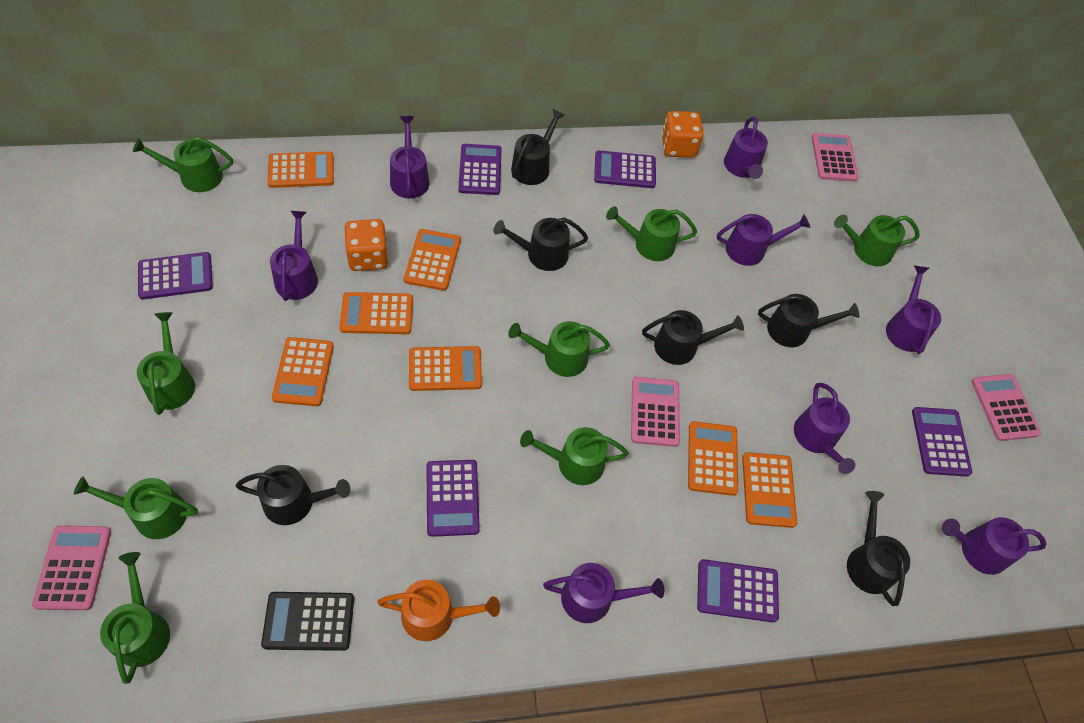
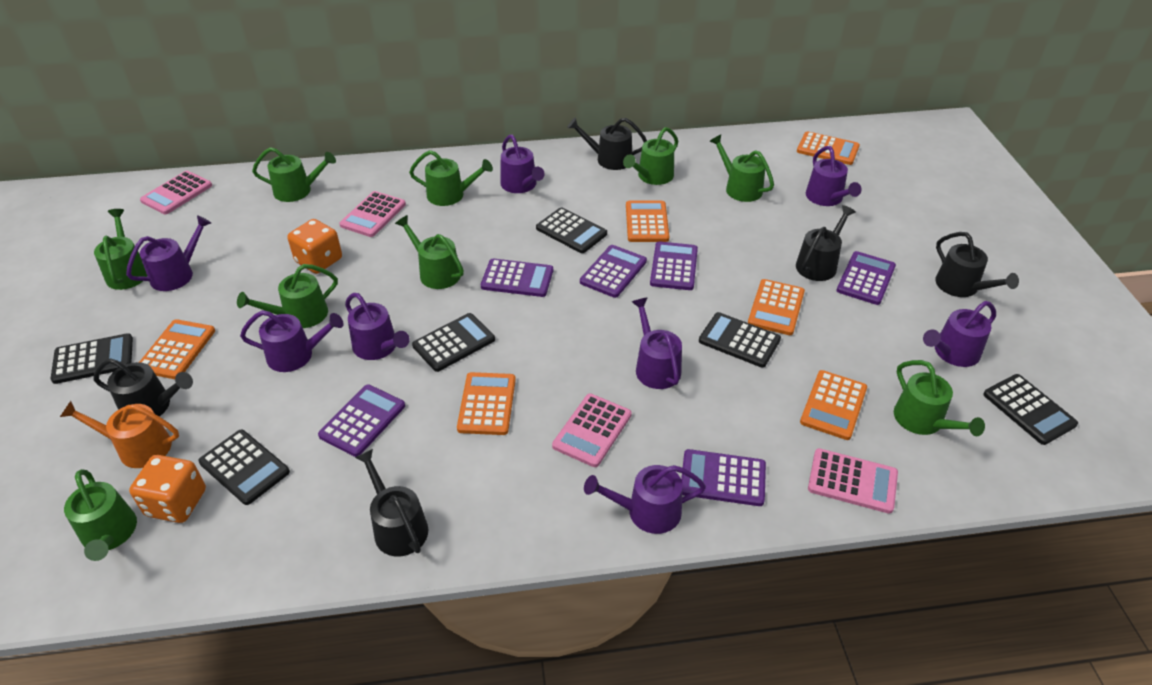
black calculator: [261,592,354,651] = 1 -> [50,333,133,384] [198,429,290,505] [412,313,495,372] [536,207,607,253] [699,312,781,368] [983,374,1078,445] = 6
black watering can: [236,465,351,525] [494,218,588,271] [511,109,565,185] [642,310,744,365] [758,294,860,347] [847,491,910,606] = 6 -> [94,358,193,417] [355,449,428,557] [567,117,647,170] [796,205,856,281] [935,232,1019,297] = 5
green watering can: [74,477,198,539] [100,552,170,684] [133,137,233,192] [137,312,195,415] [508,321,610,377] [520,427,629,485] [606,206,697,261] [834,215,919,266] = 8 -> [64,469,137,561] [94,209,147,290] [237,264,338,328] [252,147,336,202] [395,215,464,289] [409,150,493,206] [623,127,678,185] [710,134,774,202] [894,360,985,436] = 9
orange calculator: [267,151,334,188] [272,337,334,406] [340,292,413,334] [404,229,461,291] [409,346,482,391] [688,421,738,496] [742,452,797,528] = 7 -> [140,319,215,379] [457,372,516,435] [626,201,669,242] [748,279,805,335] [797,131,860,165] [800,370,867,440] = 6

